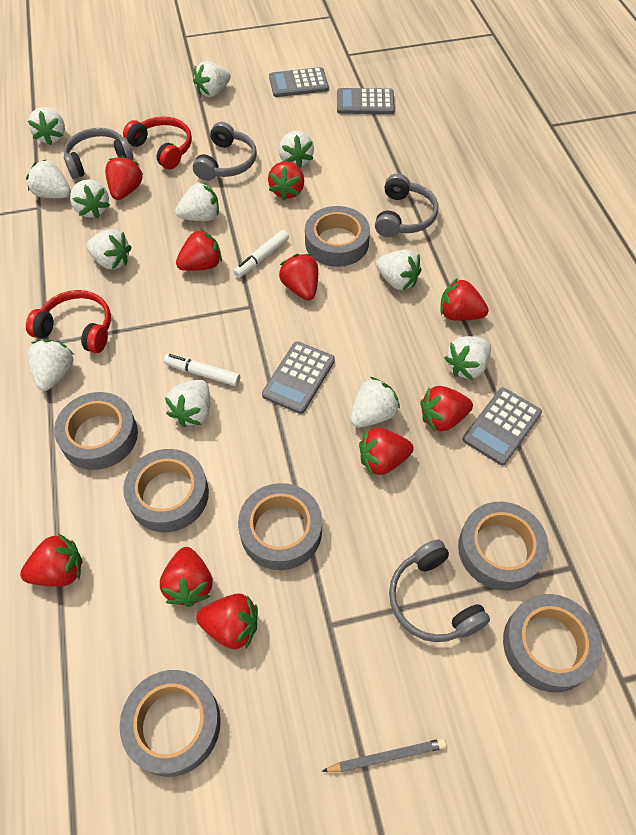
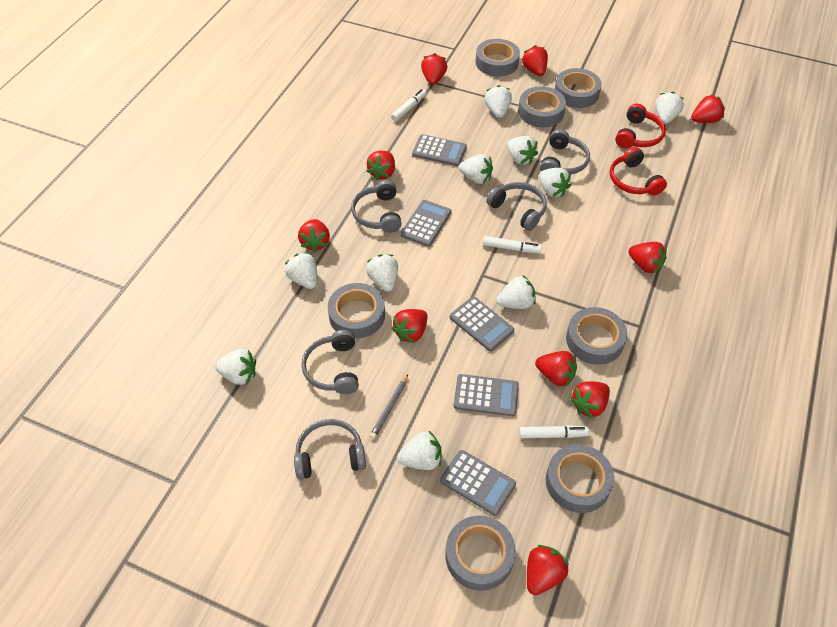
grey calculator: [262,341,335,414] [269,67,329,97] [337,88,395,114] [463,388,542,465] = 4 -> [401,200,452,247] [412,134,467,166] [440,450,516,516] [450,296,514,351] [454,374,519,416] = 5
grey headphones: [64,128,134,179] [193,122,257,181] [375,174,438,237] [389,540,490,642] = 4 -> [294,419,366,479] [301,330,359,394] [351,180,401,233] [486,182,546,231] [540,129,590,175] = 5
white marker: [164,353,240,386] [233,230,289,278] = 2 -> [391,89,427,121] [483,236,542,253] [519,425,589,438] = 3
white strawberry: [26,160,71,198] [27,340,74,391] [28,107,65,145] [70,179,110,219] [86,229,132,270] [165,380,210,427] [175,182,219,221] [193,61,231,97] [279,131,314,168] [350,377,400,427] [376,249,421,290] [444,336,491,380] = 12 -> [215,349,256,385] [285,252,317,289] [366,254,398,292] [397,431,442,470] [459,154,493,184] [485,85,512,118] [497,275,535,309] [507,136,538,165] [539,168,571,197] [655,92,684,124] = 10

